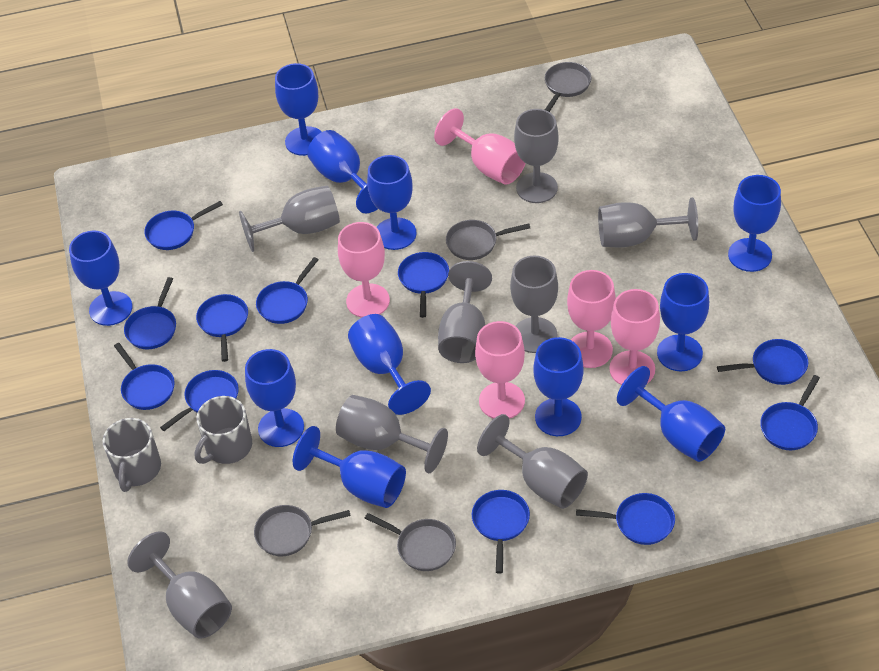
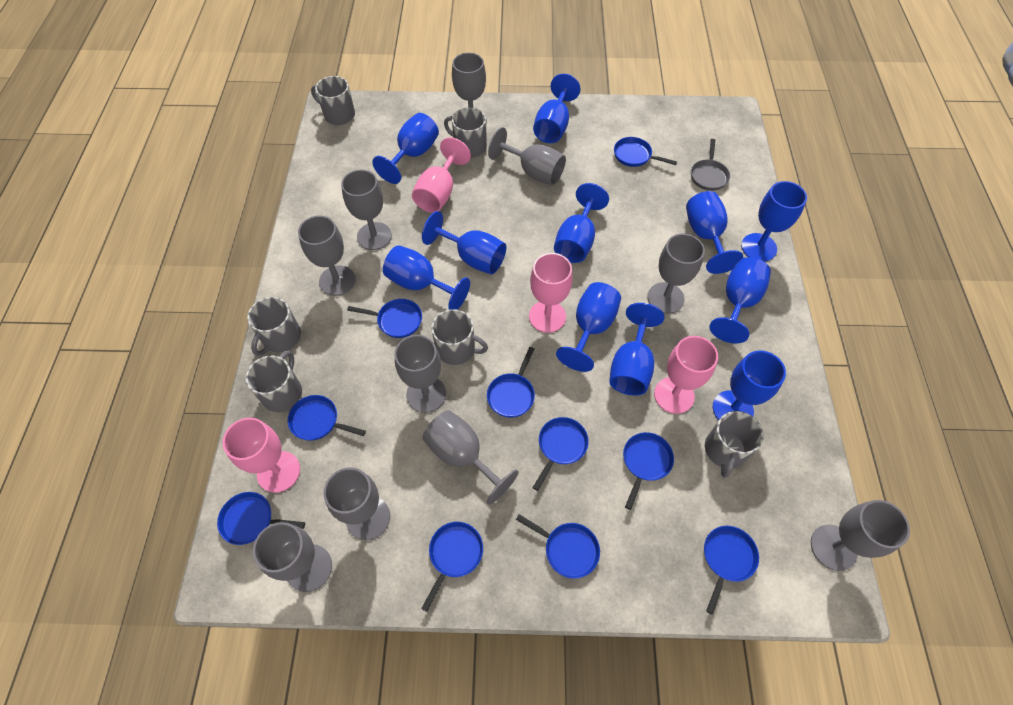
blue pan: [114,343,175,410] [124,277,176,349] [144,201,223,250] [160,370,239,431] [196,294,248,362] [256,257,318,324] [398,252,449,318] [472,490,530,574] [576,493,675,545] [717,339,808,385] [760,375,820,450] = 11 -> [217,492,305,545] [288,395,366,441] [347,299,422,338] [421,522,483,612] [487,347,535,418] [516,514,600,579] [533,417,589,491] [614,137,677,167] [623,432,674,510] [704,526,759,615] = 10
grey goblet: [127,531,232,639] [239,186,340,252] [336,395,448,473] [438,261,492,363] [477,414,588,509] [510,256,558,353] [514,109,559,203] [598,197,698,247] = 8 -> [253,522,332,592] [298,216,356,296] [323,467,390,540] [341,170,392,250] [394,335,446,413] [422,410,519,505] [452,53,487,124] [488,127,566,185] [647,234,705,314] [811,500,910,571] = 10
grey mug: [103,418,161,492] [195,396,252,464] = 2 -> [246,351,302,412] [247,297,301,356] [311,76,355,125] [431,309,488,365] [444,108,487,158] [705,411,764,478] = 6
grey pan: [254,505,351,556] [365,513,456,571] [446,220,530,260] [545,62,592,112] = 4 -> [691,139,730,191] = 1
pink goblet: [338,222,390,318] [434,108,525,185] [475,321,525,419] [567,270,616,368] [609,289,660,385] = 5 -> [222,418,300,493] [412,137,471,213] [529,253,573,333] [654,336,718,414] = 4

